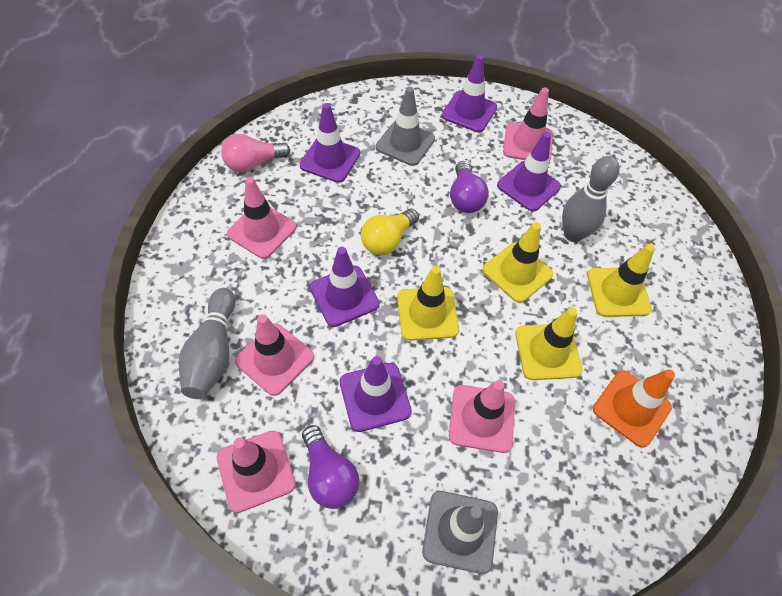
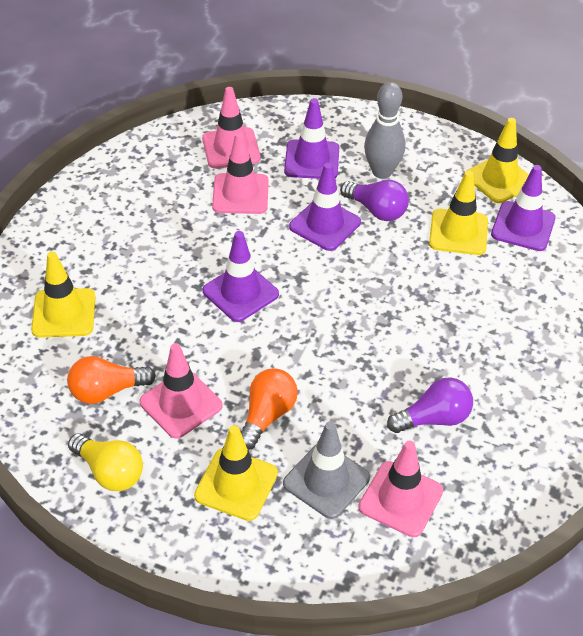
grey bowling pin: [179,288,236,399] [562,156,620,242] = 2 -> [364,82,405,179] = 1
grey traffic cone: [376,87,435,166] [422,491,498,574] = 2 -> [283,422,370,519] = 1
orange light bulb: none = 0 -> [67,356,156,404] [241,368,298,450] = 2
orange traffic cone: [593,369,675,448] = 1 -> none = 0
pink light bulb: [221,134,290,172] = 1 -> none = 0
pink traffic cone: [217,431,296,513] [227,177,297,259] [235,314,314,396] [449,380,515,453] [503,87,553,162] = 5 -> [139,343,223,439] [202,87,261,169] [212,132,269,214] [358,440,443,537] = 4
purple traffic cone: [300,103,360,183] [310,247,379,327] [340,356,412,432] [442,55,497,132] [497,132,561,212] = 5 -> [202,231,279,322] [284,98,339,179] [289,163,361,251] [491,165,556,251] = 4

